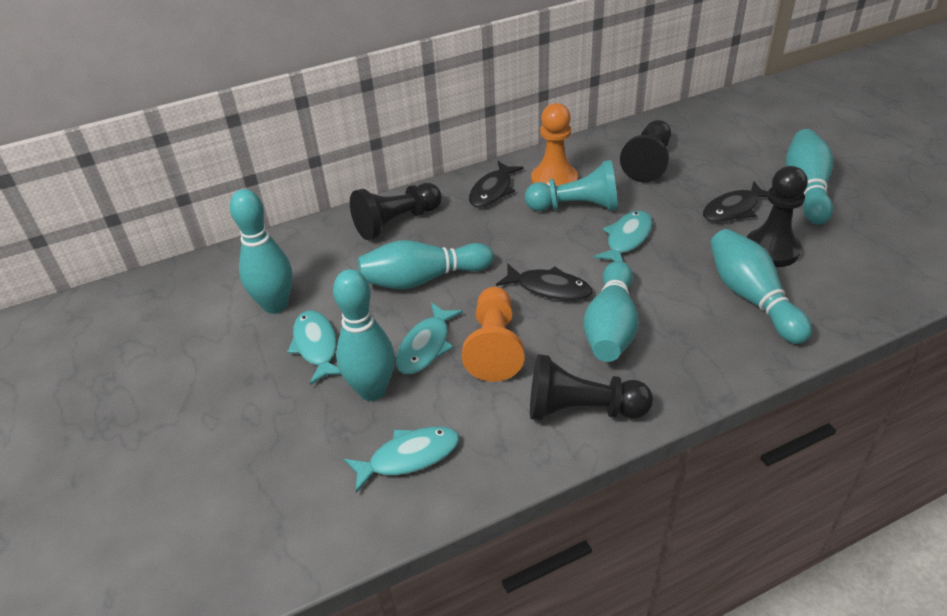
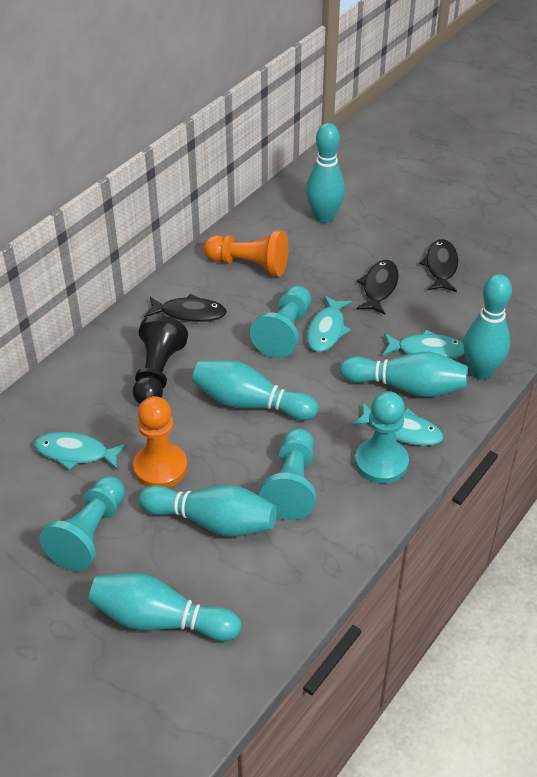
black pawn: [350,183,441,240] [530,354,653,420] [620,120,671,182] [747,166,808,267] = 4 -> [133,315,188,404] = 1
turquoise pawn: [525,160,618,211] = 1 -> [39,476,125,571] [250,285,311,358] [259,428,316,520] [355,391,409,483] = 4

